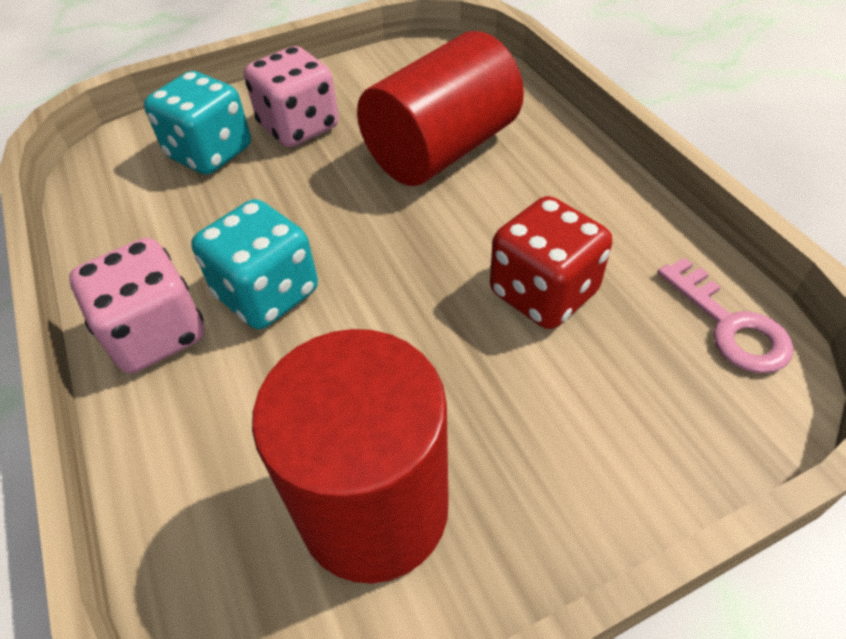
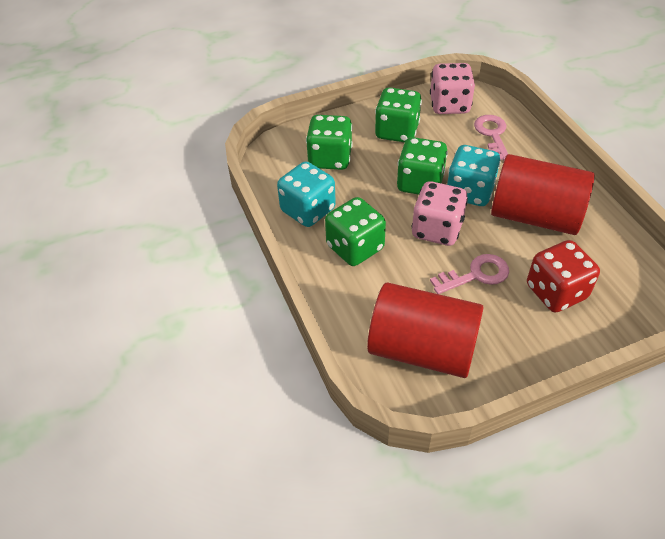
green dice: none = 0 -> [306,115,353,170] [325,197,386,266] [375,87,422,142] [397,137,448,195] = 4
pink key: [658,258,794,373] = 1 -> [430,254,509,294] [474,115,508,160] = 2

